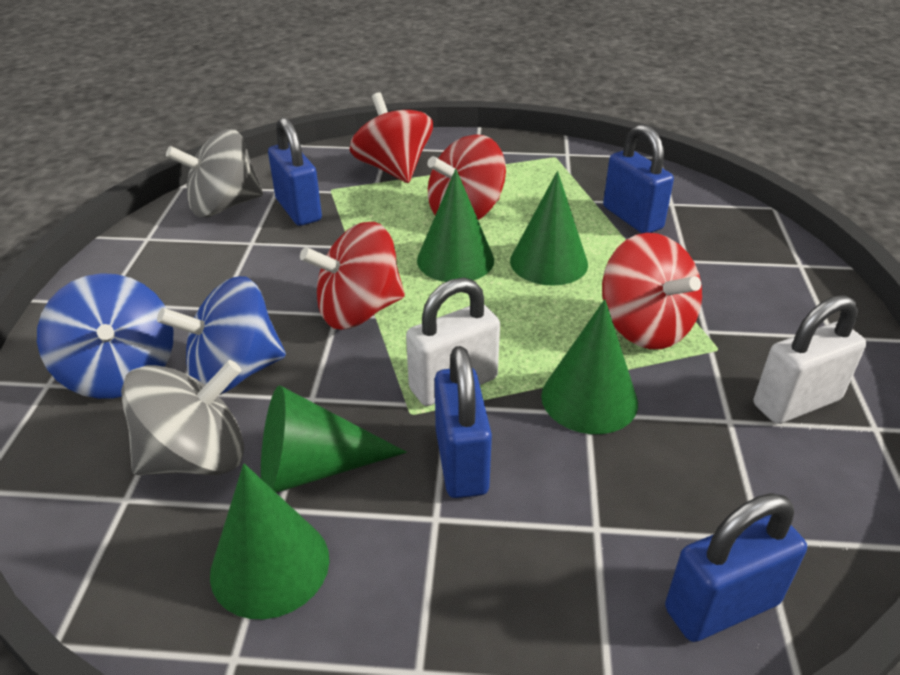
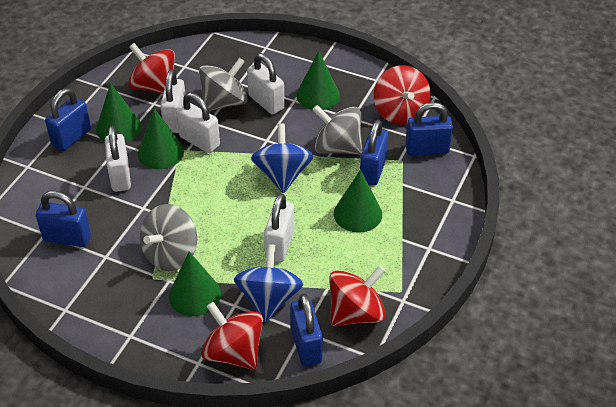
blue padlock: [268,117,322,226] [435,346,492,498] [603,124,674,233] [665,493,807,642] = 4 -> [36,191,91,247] [45,88,91,151] [290,294,323,366] [360,120,388,186] [405,102,453,156] = 5
grey spinning top: [121,360,244,475] [166,129,263,217] = 2 -> [140,204,197,271] [199,58,248,111] [312,105,362,155] = 3
white padlock: [406,278,500,406] [753,295,866,424] = 2 -> [105,125,131,192] [160,69,186,133] [176,93,220,153] [247,53,285,115] [264,193,294,262] = 5

